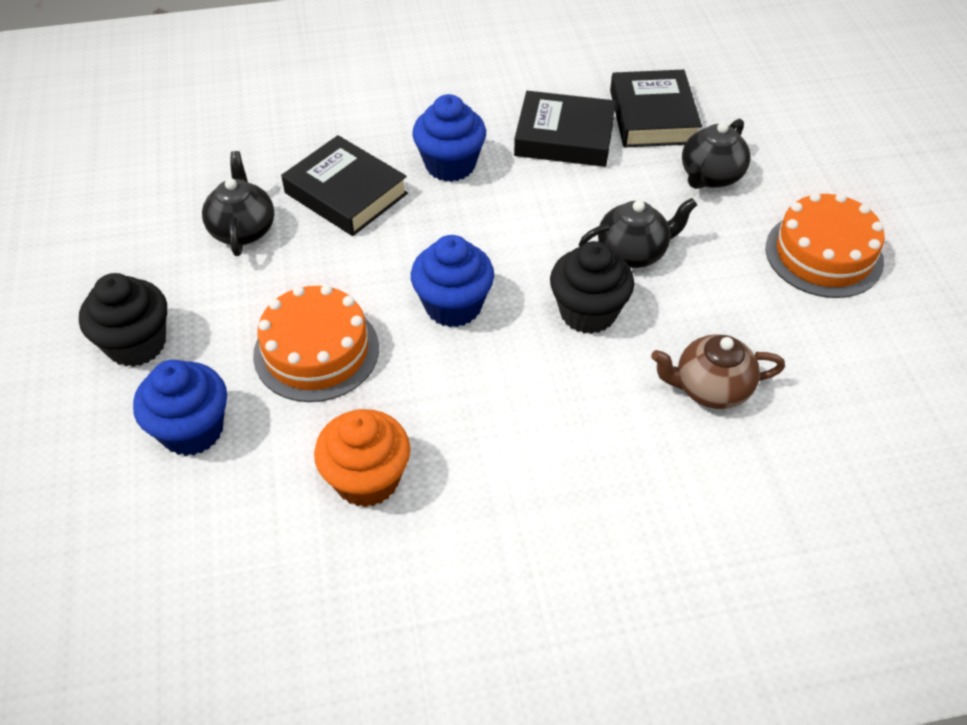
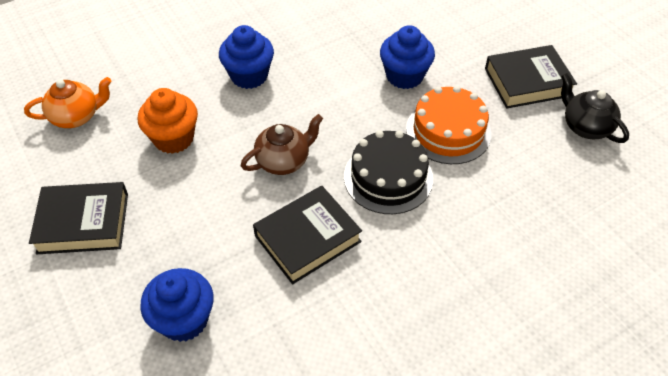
black cake: none = 0 -> [344,130,433,214] = 1
black cupcake: [79,273,167,367] [550,241,634,334] = 2 -> none = 0
black teapot: [202,151,274,256] [579,198,697,268] [682,119,751,189] = 3 -> [561,73,629,143] = 1
orange cake: [253,285,379,402] [766,192,885,298] = 2 -> [406,86,491,164] = 1
orange teapot: none = 0 -> [24,77,112,128] = 1

